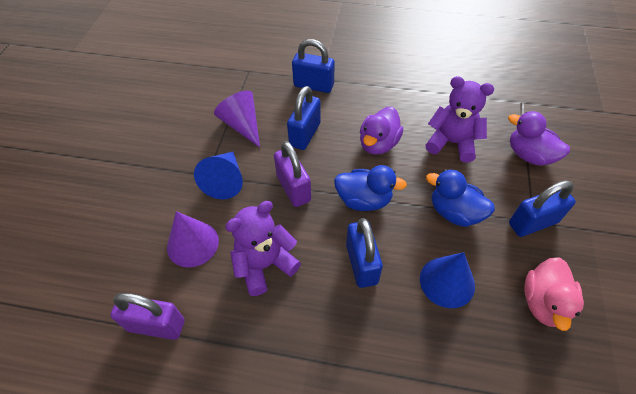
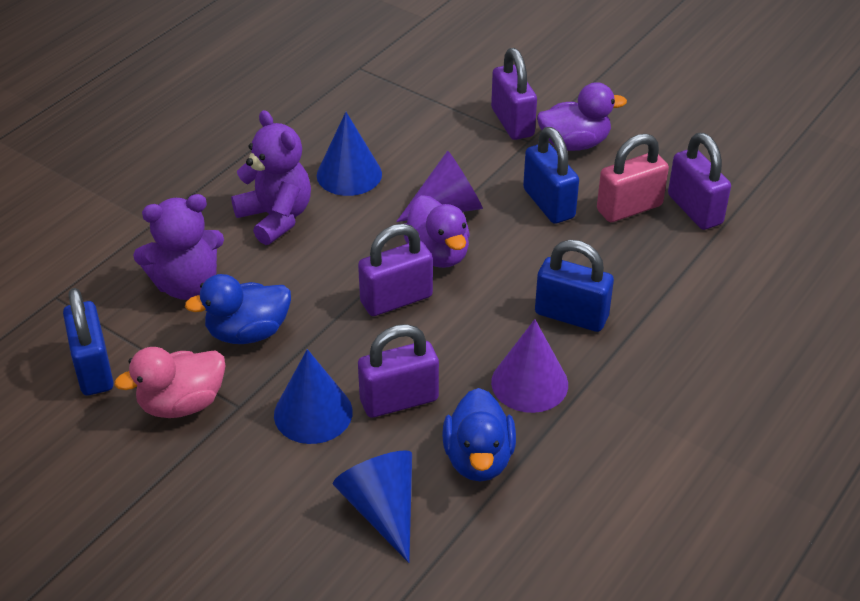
blue cone: [194,152,243,199] [420,252,475,308] = 2 -> [274,349,353,444] [317,112,382,196] [333,450,412,563] = 3
blue padlock: [287,86,321,150] [292,39,335,93] [346,218,383,288] [509,180,576,237] = 4 -> [63,288,114,395] [523,127,579,224] [535,240,614,332] = 3
pink padlock: none = 0 -> [597,134,669,222] = 1
purple padlock: [110,293,185,340] [274,141,311,207] = 2 -> [358,224,433,316] [358,324,439,418] [491,48,537,140] [668,133,731,230] = 4

